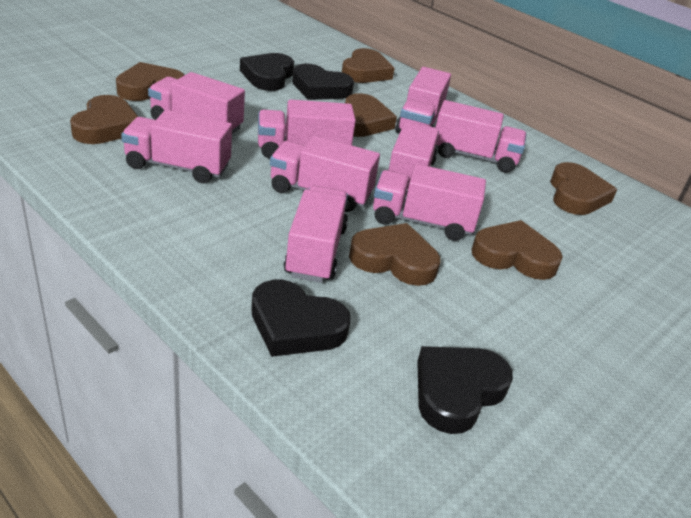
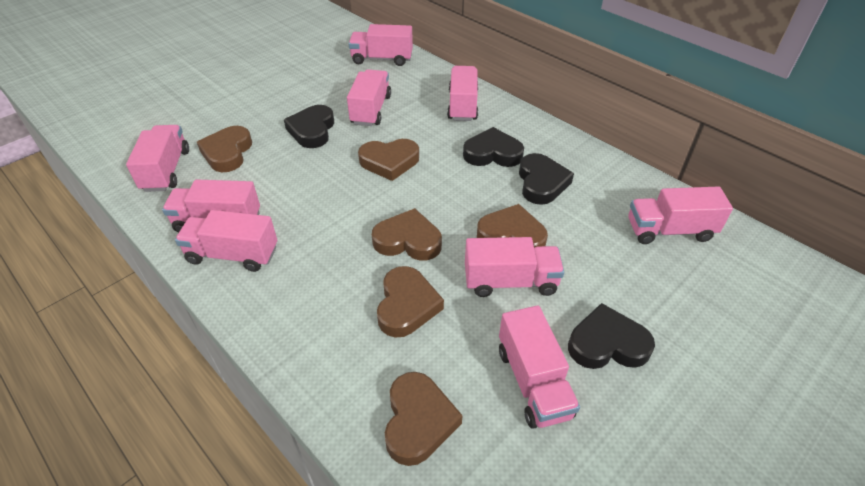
brown heart: [70,95,138,144] [116,62,185,101] [342,48,395,83] [345,93,397,137] [349,223,440,286] [471,220,563,280] [550,162,617,215] = 7 -> [197,126,252,172] [358,139,419,181] [372,208,442,261] [377,266,444,338] [385,372,463,466] [477,204,548,248] = 6

